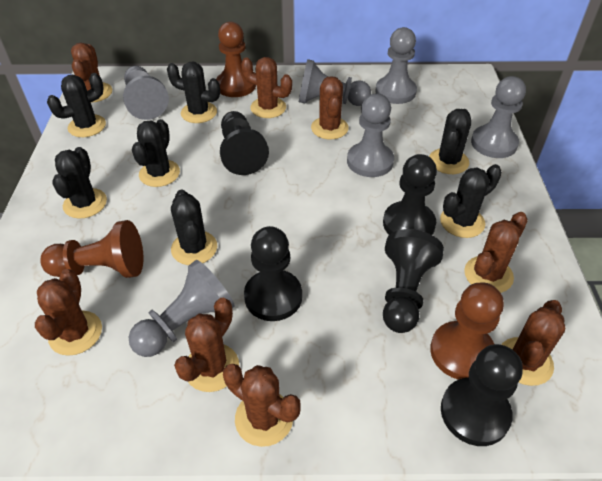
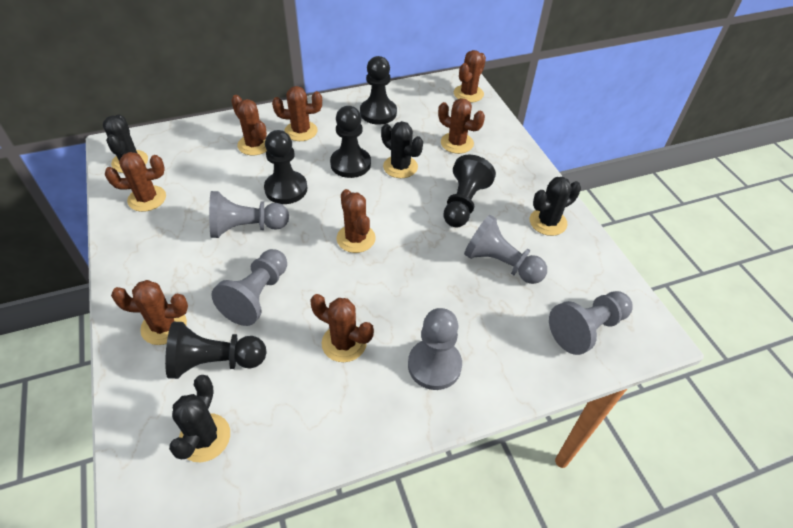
black cactus: [47,73,106,137] [52,147,107,219] [132,119,180,187] [167,62,220,123] [171,189,217,265] [429,109,472,174] [440,164,502,238] = 7 -> [103,114,148,173] [169,375,230,462] [381,121,423,178] [530,177,581,236] = 4
brown pawn: [40,220,144,278] [216,22,256,97] [430,282,504,380] = 3 -> none = 0
grey pawn: [123,66,169,120] [128,260,235,357] [299,59,371,106] [347,94,394,177] [375,27,417,104] [471,76,526,158] = 6 -> [209,191,289,238] [211,249,287,326] [408,308,462,390] [464,215,547,284] [549,291,633,355] = 5

